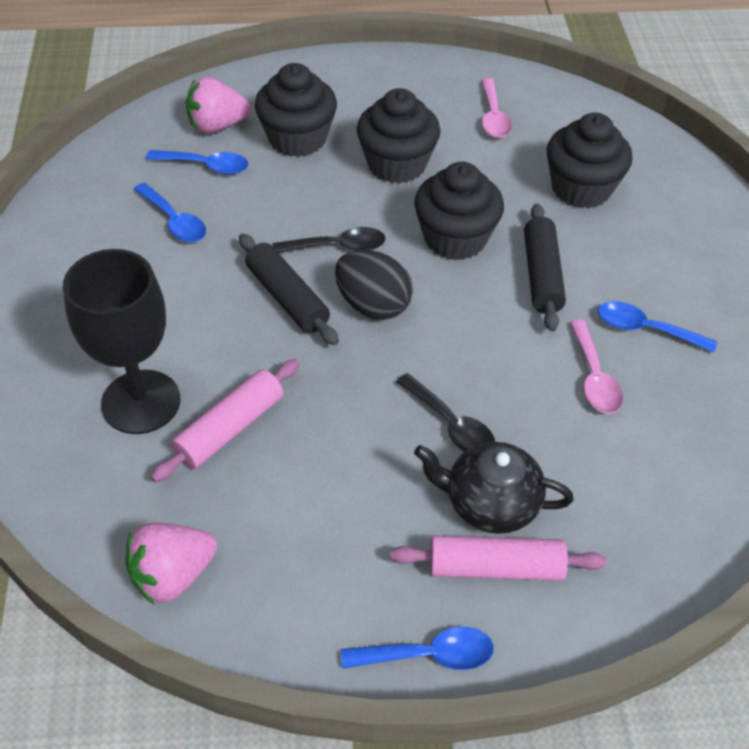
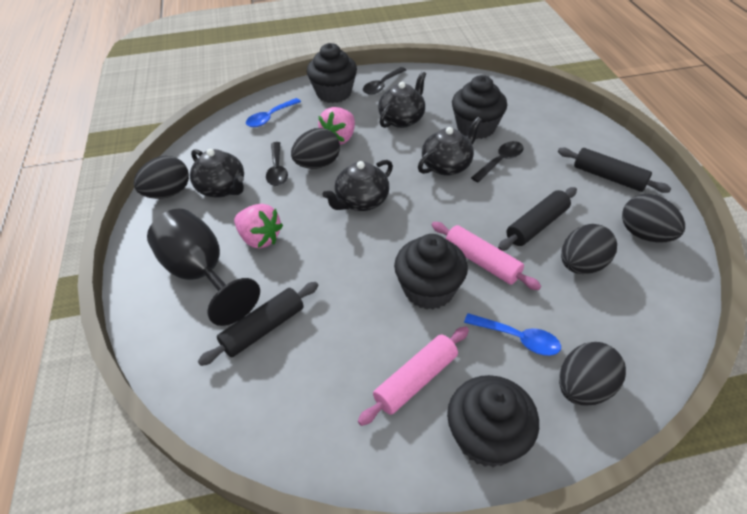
black egg: [335,250,413,320] = 1 -> [134,156,189,199] [291,128,340,169] [559,342,626,406] [561,224,617,274] [622,194,685,243] = 5
black rolling pin: [239,233,339,345] [524,204,566,332] = 2 -> [198,282,319,366] [498,187,577,251] [558,147,671,193] = 3
black spoon: [273,227,386,253] [396,373,495,452] = 2 -> [266,142,288,186] [363,67,406,95] [471,141,524,182] = 3
black teapot: [414,442,574,534] = 1 -> [190,149,244,198] [322,160,393,211] [378,71,426,128] [418,117,482,176] = 4
blue spoon: [134,182,206,243] [146,150,248,175] [341,627,494,670] [598,301,717,353] = 4 -> [246,98,301,127] [464,313,561,356] = 2
pink spoon: [481,78,512,138] [570,320,623,414] = 2 -> none = 0

